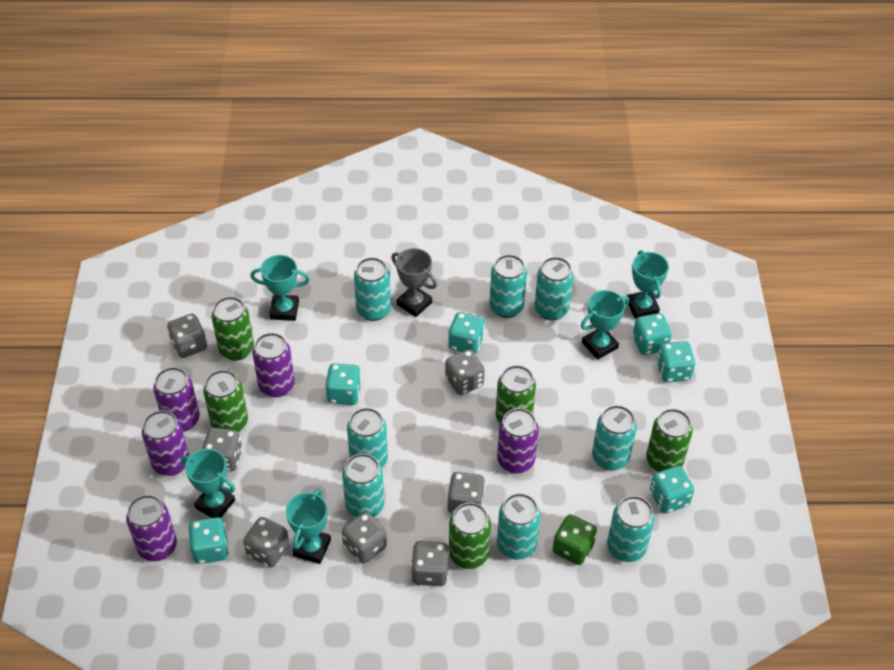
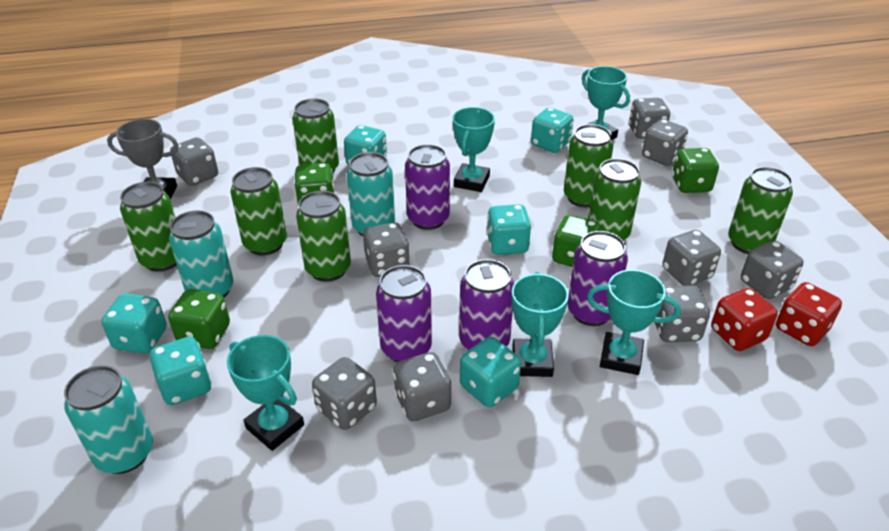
green can: [203,370,248,432] [211,297,254,361] [449,502,491,569] [496,365,536,423] [646,409,693,472] = 5 -> [120,182,177,272] [230,167,287,255] [293,98,339,173] [296,191,351,282] [564,124,613,207] [588,158,641,241] [728,167,793,254] = 7
green dice: [553,514,597,565] = 1 -> [168,289,230,349] [294,163,335,206] [552,215,601,267] [672,148,719,193] = 4
grey dice: [167,314,207,358] [202,427,242,472] [243,517,289,568] [342,512,387,564] [411,541,449,586] [445,349,485,395] [448,472,485,514] = 7 -> [170,137,218,186] [312,357,377,430] [363,222,410,277] [393,352,451,421] [629,98,670,139] [642,119,688,166] [655,285,710,342] [663,230,721,286] [741,241,803,299] = 9
purple can: [126,495,177,561] [142,410,189,476] [153,367,200,432] [252,333,295,397] [497,408,539,474] = 5 -> [376,265,432,362] [405,144,450,230] [459,259,514,350] [567,231,628,326] = 4
red dice: none = 0 -> [711,288,778,351] [776,282,842,346] = 2
turquoise can: [342,453,384,518] [347,408,388,467] [354,257,391,321] [489,255,527,318] [497,493,541,560] [535,257,574,320] [592,405,637,471] [607,496,655,562] = 8 -> [64,365,153,474] [169,210,233,297] [347,152,395,236] = 3

